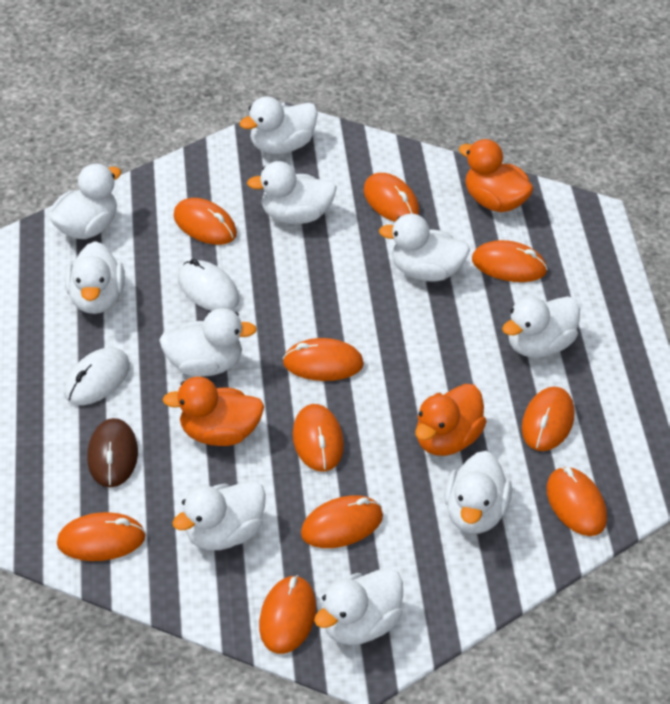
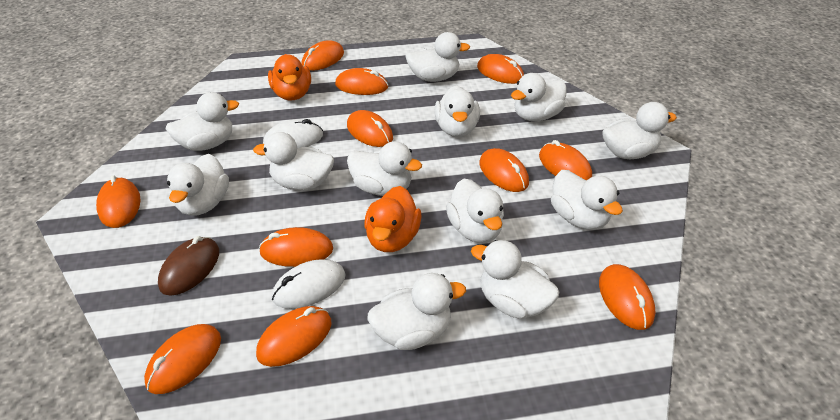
orange duck: [162,377,264,446] [415,384,487,456] [459,139,534,212] = 3 -> [268,54,311,100] [364,186,421,252] = 2
orange mouse: [57,512,146,561] [173,198,237,245] [259,575,316,654] [283,338,364,381] [293,404,344,472] [301,495,383,548] [364,173,419,222] [472,240,548,282] [522,386,574,451] [546,467,607,536] = 10 -> [96,175,141,228] [144,324,221,394] [256,306,331,367] [259,227,333,267] [302,41,344,71] [335,68,388,95] [347,110,393,147] [477,54,524,84] [479,148,529,192] [539,140,592,180] [599,264,655,330] = 11
white duck: [50,164,121,239] [65,241,125,314] [159,308,257,377] [172,480,266,550] [239,96,318,154] [247,161,337,224] [314,568,403,645] [379,214,470,282] [444,451,512,534] [502,296,580,358] = 10 -> [165,92,239,151] [167,154,229,216] [253,132,334,190] [347,141,422,196] [367,273,466,350] [405,32,470,82] [434,85,480,137] [446,179,504,243] [471,240,559,319] [511,73,567,121] [551,170,623,230] [602,102,677,159] = 12

